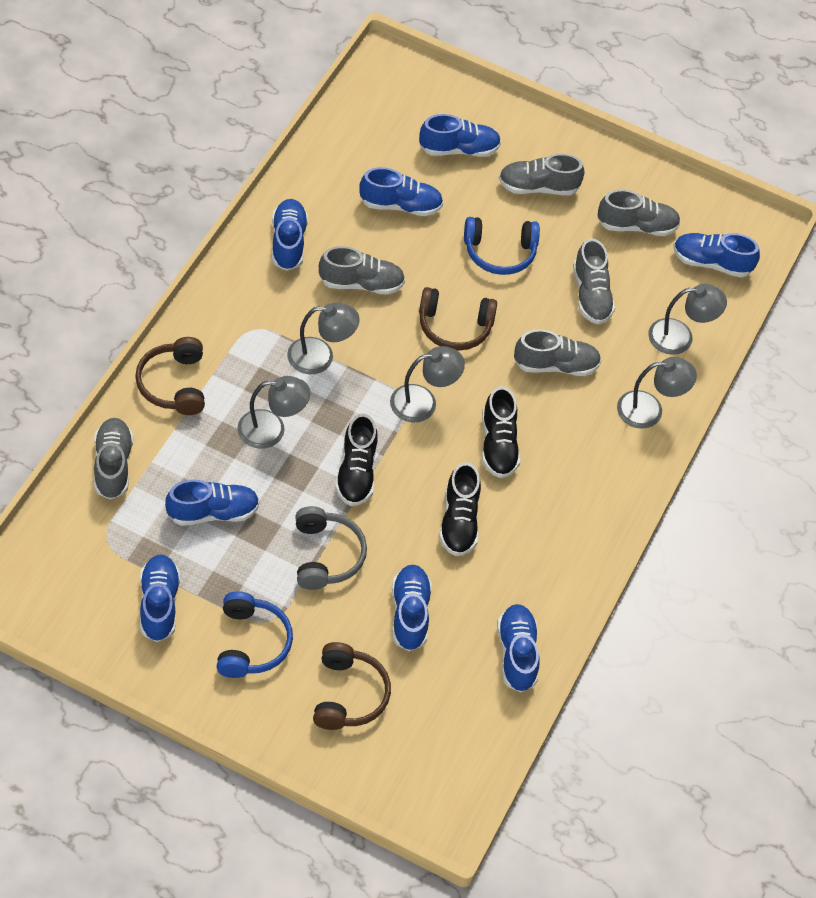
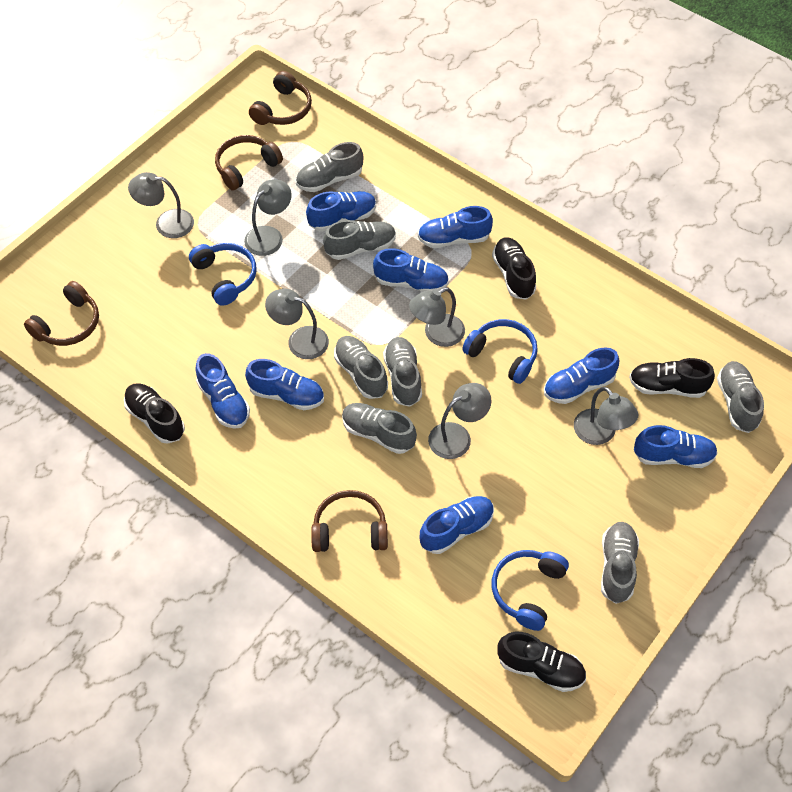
black shoe: [335,414,378,506] [439,462,481,556] [482,386,520,478] = 3 -> [124,383,185,444] [492,237,536,300] [497,632,586,692] [629,358,715,398] = 4
blue headphones: [217,591,293,678] [464,217,540,275] = 2 -> [189,243,257,306] [462,319,538,384] [492,550,569,631] = 3
brown headphones: [135,337,205,415] [313,642,391,730] [419,287,497,351] = 3 -> [24,281,99,346] [215,135,283,190] [249,71,312,125] [311,490,388,552] = 4
grey headphones: [295,506,367,590] = 1 -> none = 0
grey lamp: [237,376,310,449] [287,302,360,374] [390,346,465,422] [617,357,697,429] [648,284,727,355] = 5 -> [128,172,194,238] [244,180,292,256] [265,289,329,359] [409,287,465,347] [428,383,492,459] [574,387,638,445] = 6
grey shoe: [94,418,133,500] [319,246,405,295] [499,154,585,195] [514,329,601,376] [573,238,615,324] [598,190,681,236] = 6 -> [296,142,363,192] [323,220,396,260] [334,336,388,399] [342,403,417,454] [383,337,422,407] [601,522,639,604] [717,361,764,433] = 7

